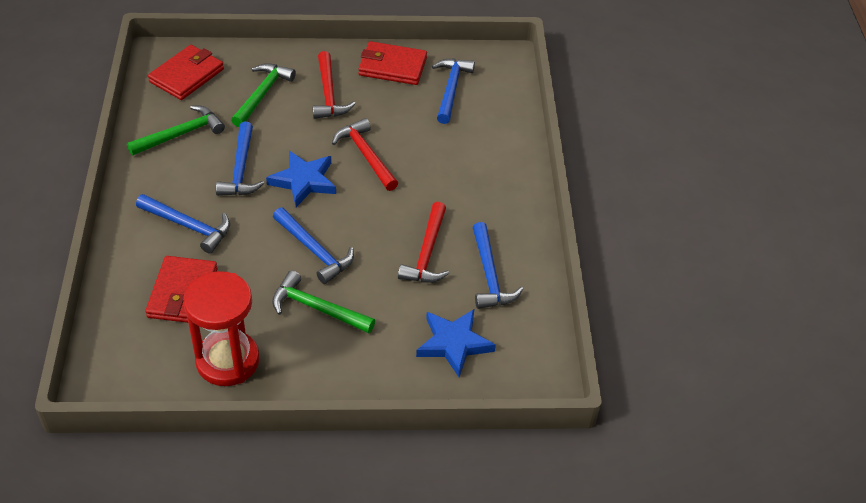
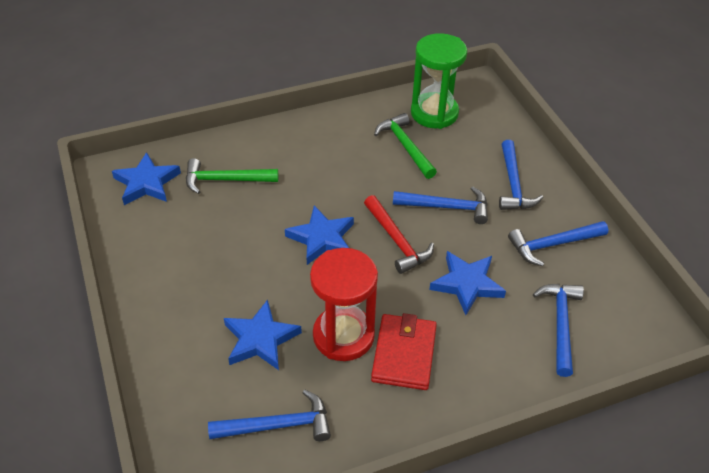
blue star: [266,151,336,207] [416,309,496,377] = 2 -> [112,152,181,205] [224,299,302,370] [285,206,354,265] [429,251,506,315] = 4
green hammer: [127,106,225,156] [231,63,296,127] [272,270,375,333] = 3 -> [186,158,278,194] [374,113,437,179] = 2
green hourglass: none = 0 -> [411,33,467,129] = 1
red hammer: [312,51,356,119] [332,118,398,191] [398,202,449,283] = 3 -> [364,195,434,274] = 1
red wallet: [145,256,218,323] [148,45,224,100] [359,41,427,85] = 3 -> [371,313,437,390] = 1

